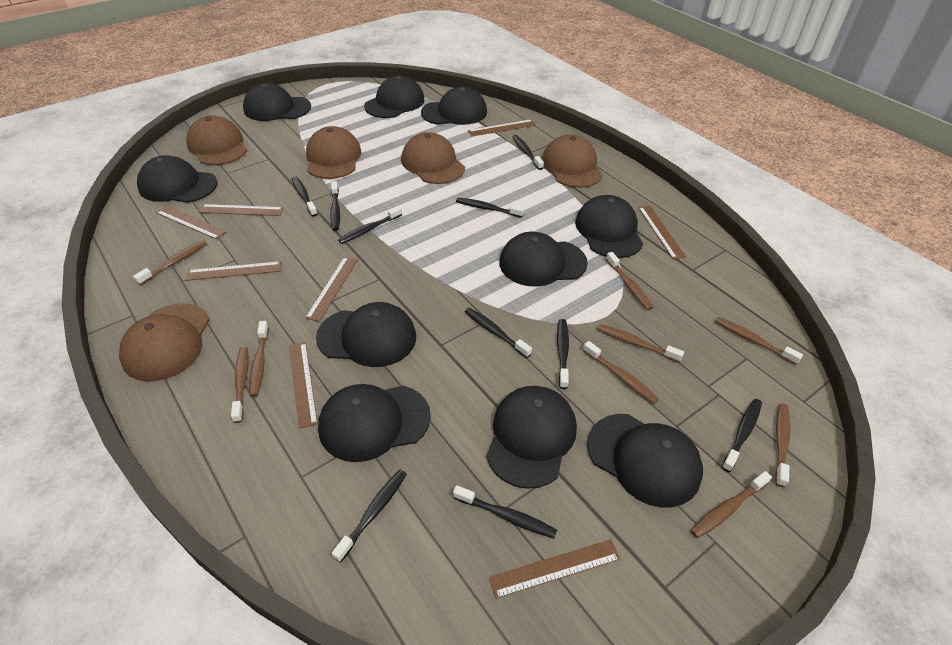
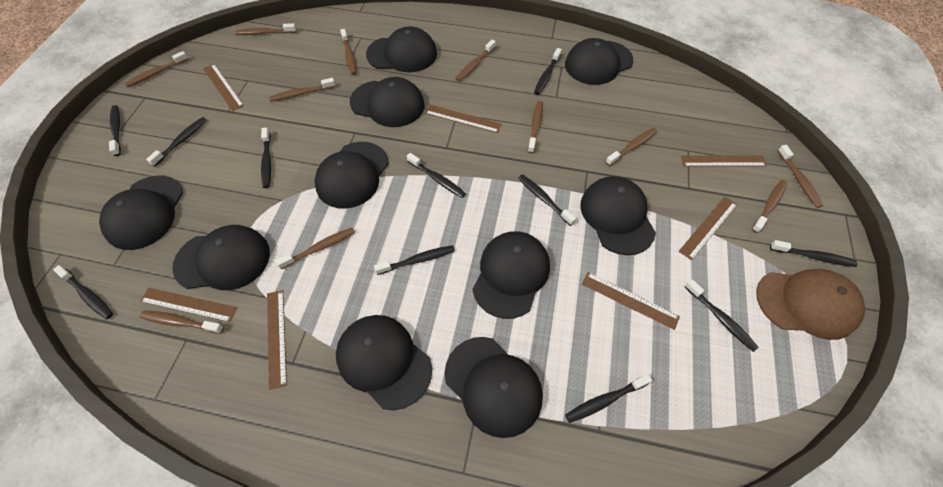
black toothbrush: [292,176,317,217] [330,181,340,231] [332,470,407,563] [338,206,402,244] [453,485,557,538] [456,198,524,218] [465,308,532,358] [512,135,544,170] [557,319,569,389] [722,399,762,472] = 10 -> [53,265,113,319] [109,105,121,156] [146,117,207,167] [261,127,271,188] [374,245,455,275] [407,153,466,198] [518,174,576,226] [534,48,562,95] [565,374,652,423] [685,279,758,352] [770,240,858,267] = 11
brown cap: [119,303,210,381] [186,115,247,165] [306,126,362,179] [401,132,465,184] [542,134,603,188] = 5 -> [756,269,865,340] = 1
brown ruler: [156,206,226,239] [186,261,281,281] [199,204,283,216] [289,342,318,429] [305,257,358,322] [468,119,536,136] [489,539,620,599] [638,206,686,259] = 8 -> [140,287,237,322] [203,64,244,111] [267,290,287,390] [425,104,502,133] [582,272,680,330] [679,197,737,260] [681,155,767,167] = 7
brown toothbrush: [133,240,207,285] [231,347,249,423] [249,321,269,397] [583,341,659,404] [597,324,684,362] [606,252,653,310] [690,471,772,538] [715,317,803,365] [775,403,790,487] = 9 -> [125,51,189,87] [139,311,224,334] [235,23,297,35] [269,78,335,102] [276,228,355,269] [340,29,357,75] [455,40,496,81] [528,101,543,153] [606,128,657,166] [752,180,787,233] [777,145,823,208] = 11

